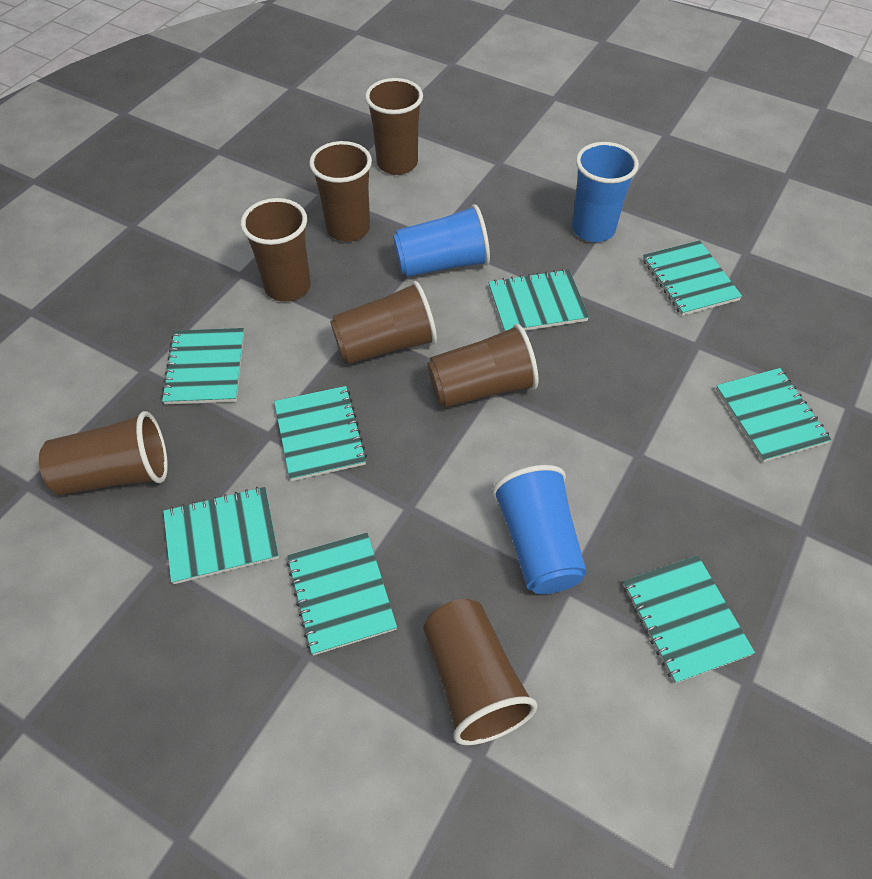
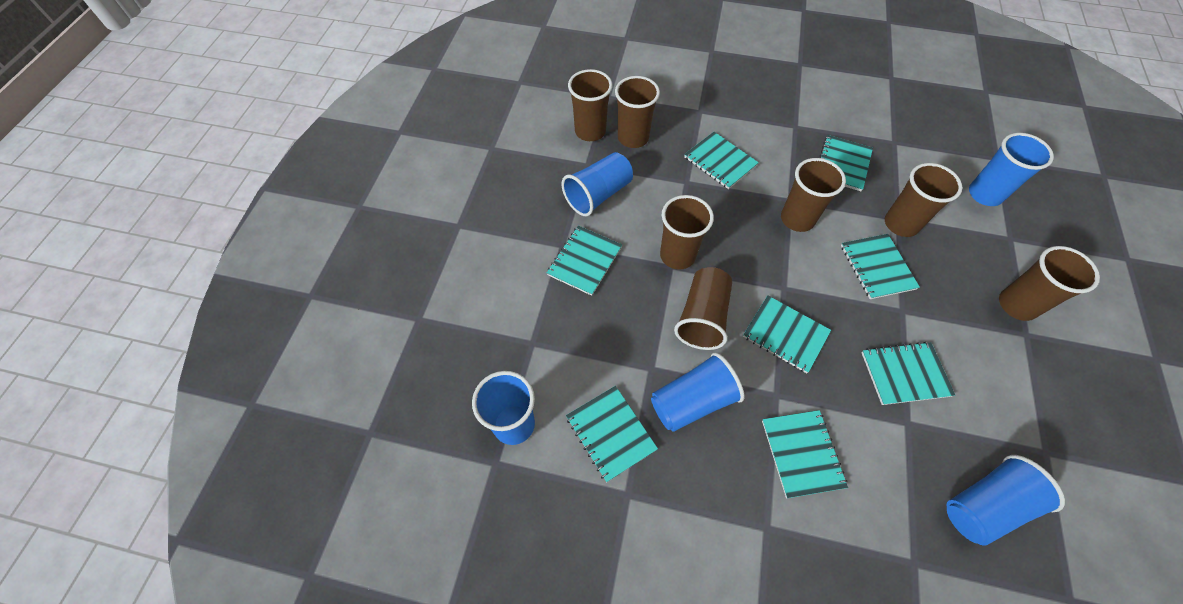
blue cup: [393,204,490,277] [492,465,587,594] [572,142,639,242] = 3 -> [472,371,535,445] [562,152,633,217] [651,352,745,432] [947,455,1065,546] [969,133,1054,206] = 5

